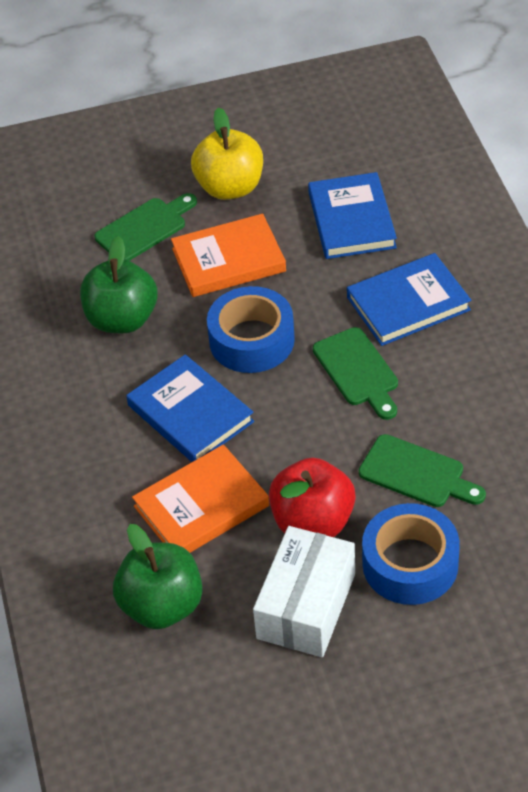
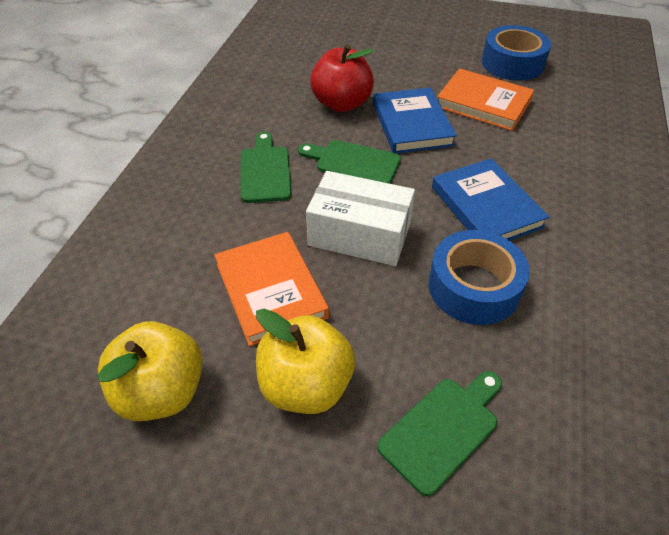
blue book: [126,354,254,462] [308,172,397,259] [347,253,471,346] = 3 -> [373,87,457,154] [432,158,549,240] = 2
green apple: [80,236,158,333] [113,524,203,629] = 2 -> none = 0
yellow apple: [191,107,263,200] = 1 -> [98,321,203,421] [256,309,355,414] = 2

